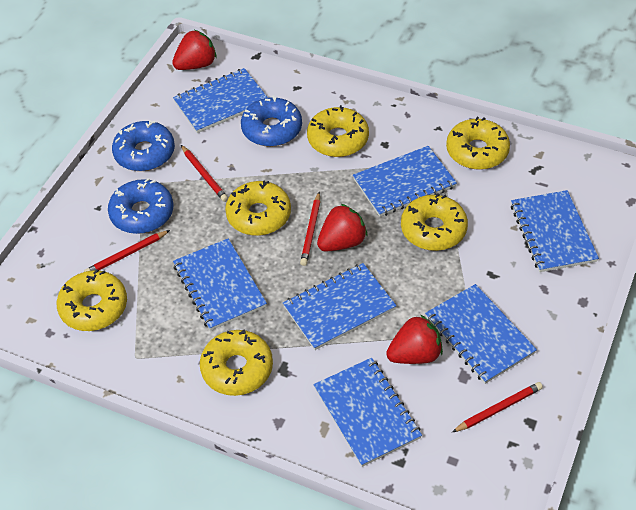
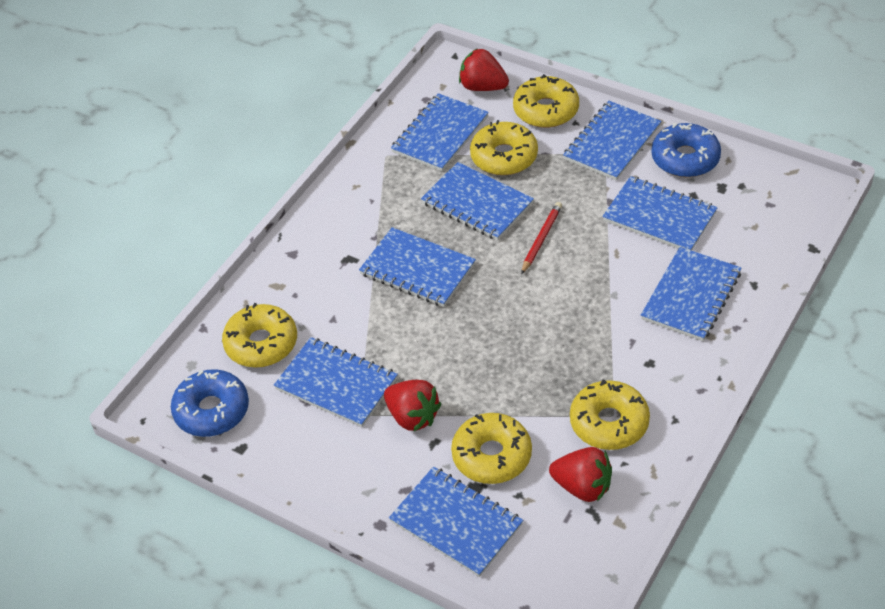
blue donut: [108,178,173,234] [112,120,175,171] [241,96,302,147] = 3 -> [171,369,249,437] [651,123,721,177] = 2
blue notebook: [173,68,268,133] [173,239,267,331] [283,263,397,350] [314,358,422,467] [353,146,457,217] [425,284,537,384] [511,190,599,272] = 7 -> [274,337,398,427] [359,227,476,307] [389,466,523,577] [391,93,489,171] [421,162,534,241] [563,101,662,180] [602,176,718,251] [641,247,741,341] = 8
red pencil: [84,230,170,272] [181,145,228,202] [300,192,320,266] [452,382,543,432] = 4 -> [521,202,562,274] = 1
yellow donut: [57,269,127,331] [200,330,273,396] [225,181,291,236] [307,105,369,157] [401,193,468,251] [446,117,510,170] = 6 -> [222,303,297,368] [451,413,532,484] [470,120,538,175] [513,74,579,128] [570,380,650,450] = 5

